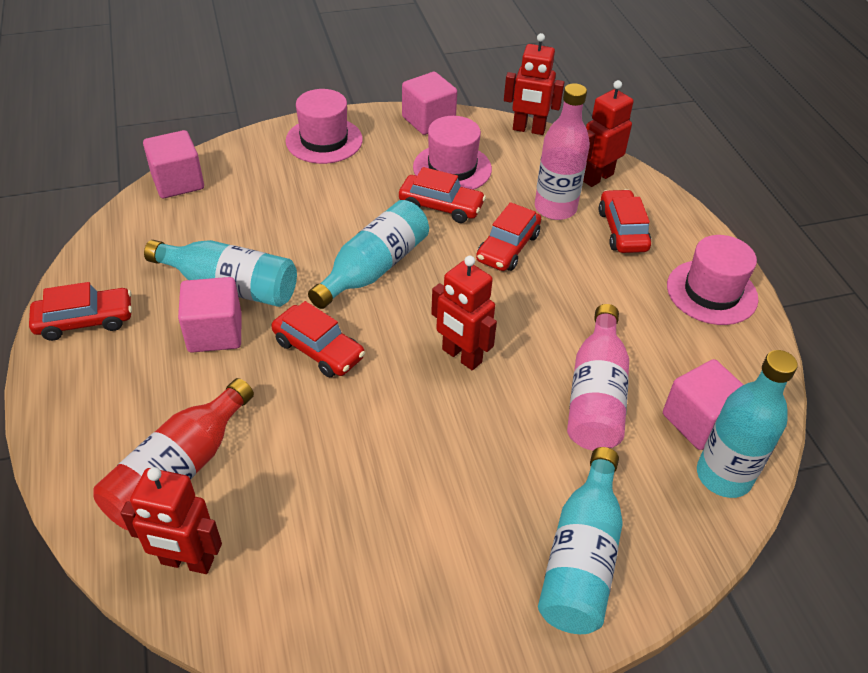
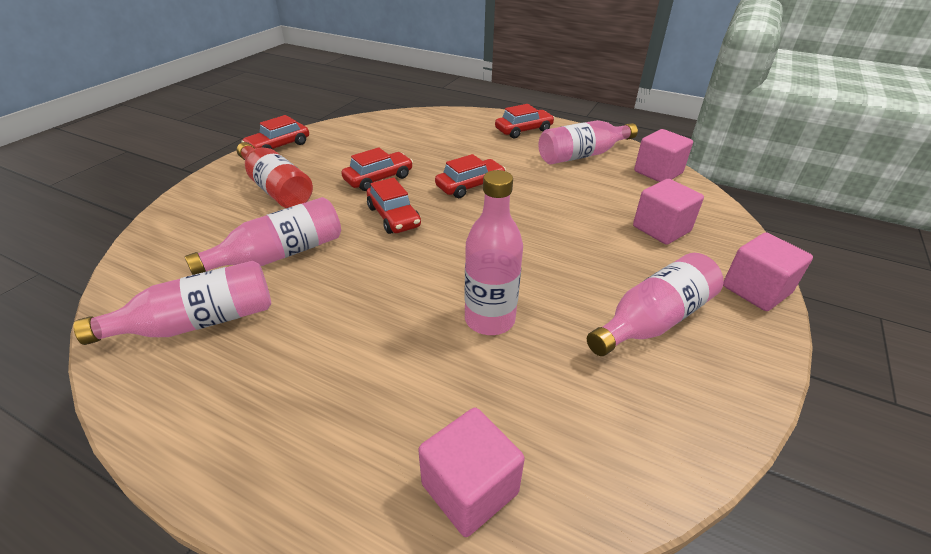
pink bottle: [535,83,590,220] [567,304,629,451] = 2 -> [73,261,271,345] [185,197,341,275] [464,170,523,335] [539,120,638,164] [587,253,724,356] = 5
pink hat: [286,89,363,164] [413,116,492,190] [667,235,758,325] = 3 -> none = 0
red robot: [120,467,222,574] [431,256,497,370] [504,33,565,135] [583,80,634,187] = 4 -> none = 0
turquoise bottle: [144,240,297,307] [308,200,429,309] [538,447,623,634] [697,350,798,498] = 4 -> none = 0

